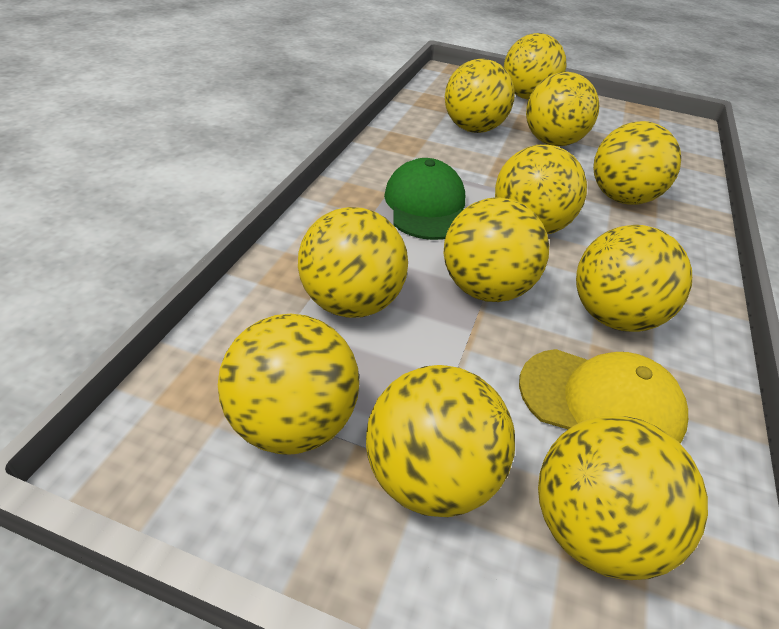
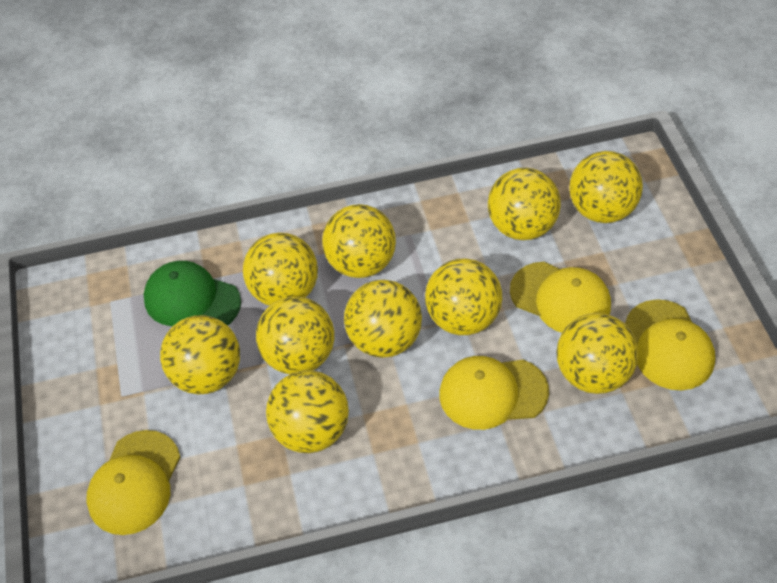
yellow ball: [218,314,360,455] [298,207,408,318] [366,365,515,517] [444,197,549,302] [445,59,515,133] [495,144,587,234] [504,33,566,99] [526,72,599,146] [538,416,708,580] [576,225,692,332] [593,121,681,205] = 11 -> [160,315,240,394] [243,233,318,306] [256,297,334,374] [266,370,349,453] [322,204,396,278] [344,280,422,358] [425,259,502,335] [488,168,561,240] [556,313,638,394] [569,151,643,223] = 10
yellow cap: [519,349,688,444] = 1 -> [86,430,180,535] [439,356,549,430] [510,262,611,333] [625,299,715,390] = 4

